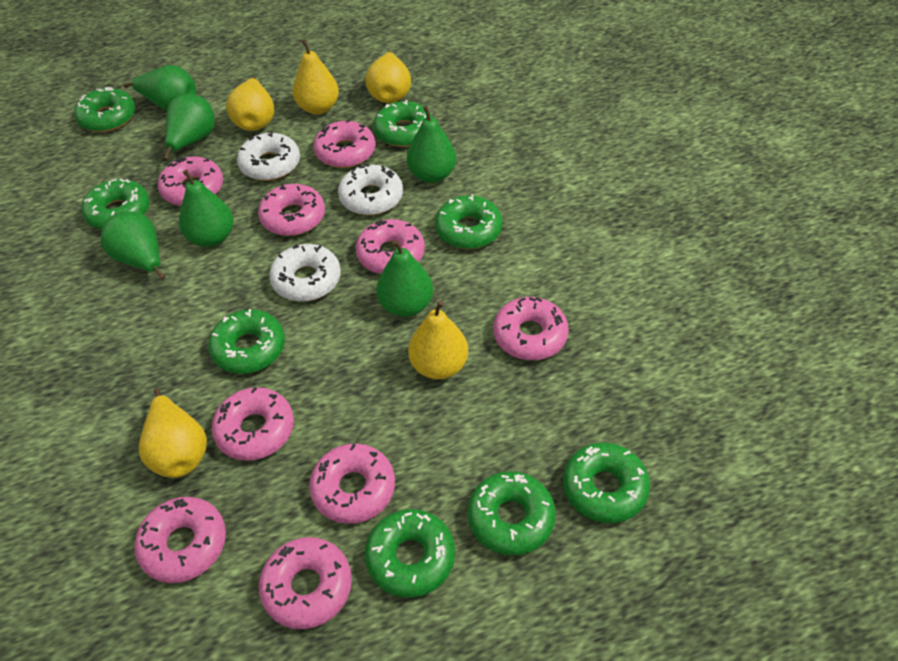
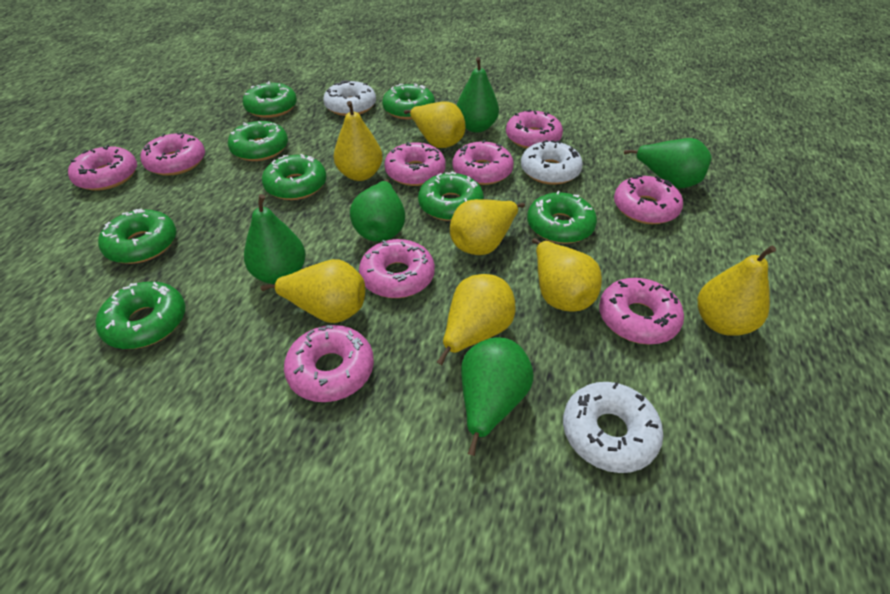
green pear: [101,211,166,280] [123,65,196,111] [164,94,215,160] [179,170,234,247] [376,240,433,317] [407,106,456,183] = 6 -> [244,194,306,284] [350,180,405,242] [456,57,499,133] [461,337,534,456] [624,138,712,188] = 5
yellow pear: [139,388,207,478] [226,77,274,131] [293,40,339,114] [365,51,411,103] [408,301,468,379] = 5 -> [261,259,365,323] [334,101,383,181] [404,102,466,148] [437,274,516,365] [450,199,525,255] [532,238,602,312] [698,246,776,336] = 7

